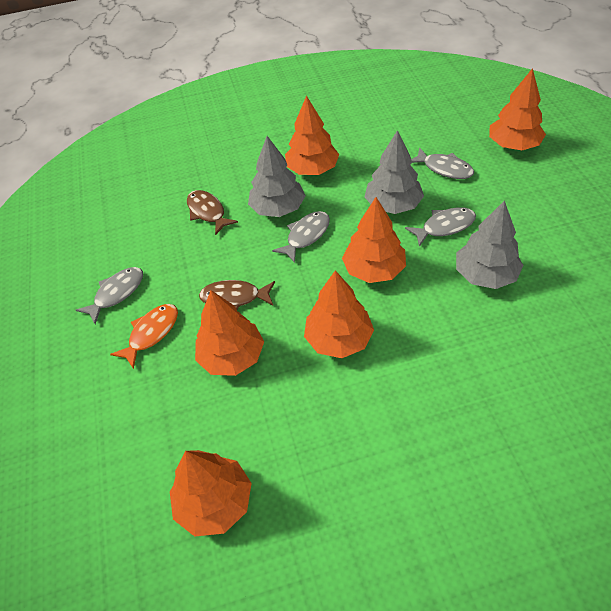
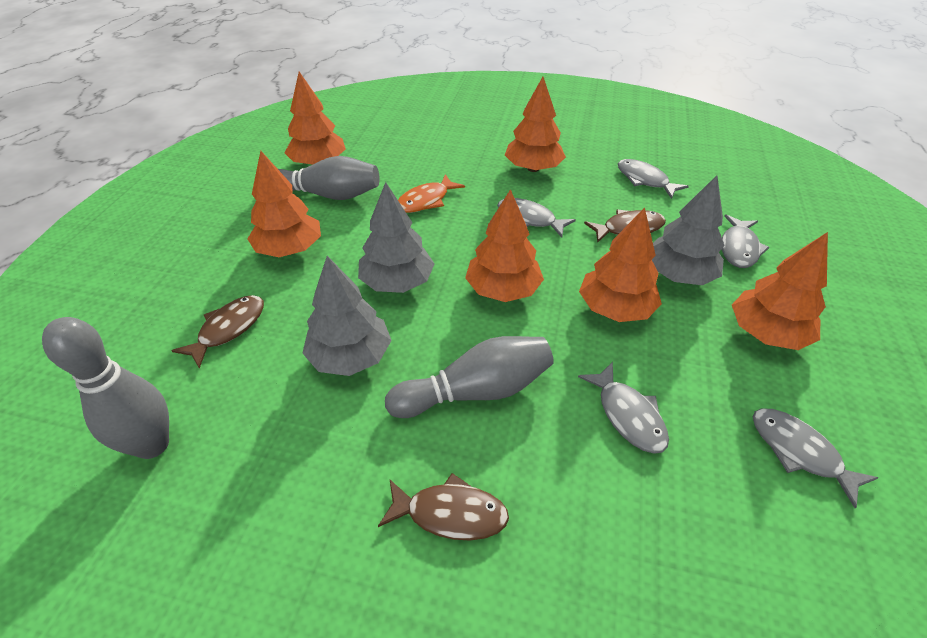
brown fish: [187,190,238,235] [199,280,275,310] = 2 -> [171,295,264,369] [378,473,509,540] [584,210,666,243] = 3
grey bowling pin: none = 0 -> [42,317,169,459] [278,156,380,200] [385,336,554,418] = 3
grey fish: [76,267,143,324] [272,211,330,263] [405,207,476,247] [411,147,474,179] = 4 -> [497,198,576,237] [578,362,669,454] [618,159,689,199] [722,215,769,268] [753,409,878,508] = 5

